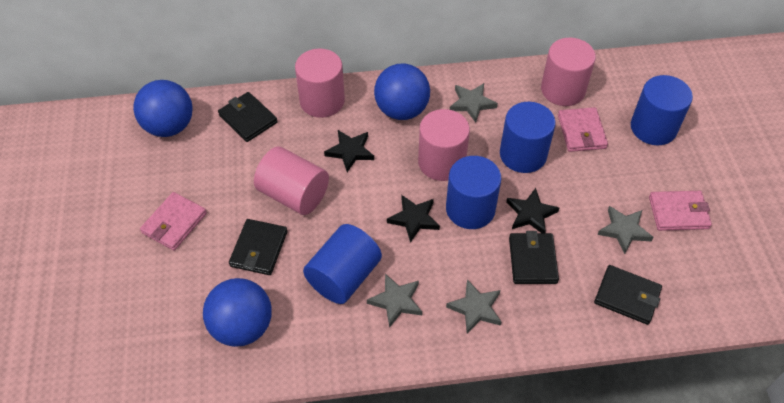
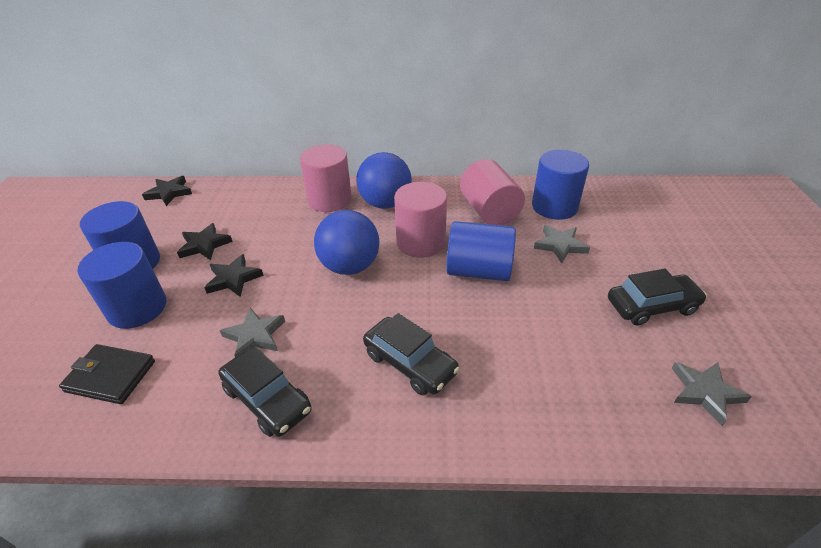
black car: none = 0 -> [219,346,312,437] [363,313,460,395] [608,268,707,326] = 3
black wallet: [218,92,278,142] [229,219,287,275] [509,231,559,284] [594,265,662,325] = 4 -> [59,344,155,404] = 1
blue ball: [133,80,193,137] [203,278,272,347] [374,64,430,120] = 3 -> [314,210,379,275] [356,152,412,209] = 2
grey star: [367,274,422,328] [446,279,501,333] [450,83,498,123] [597,206,654,254] = 4 -> [220,308,285,357] [534,225,590,263] [672,362,752,426] = 3
pink cylinder: [254,146,329,215] [295,49,345,118] [418,109,470,181] [541,38,596,106] = 4 -> [300,145,352,212] [394,182,447,258] [460,159,525,226] = 3
pink wallet: [140,192,207,251] [558,107,608,152] [649,191,712,231] = 3 -> none = 0

